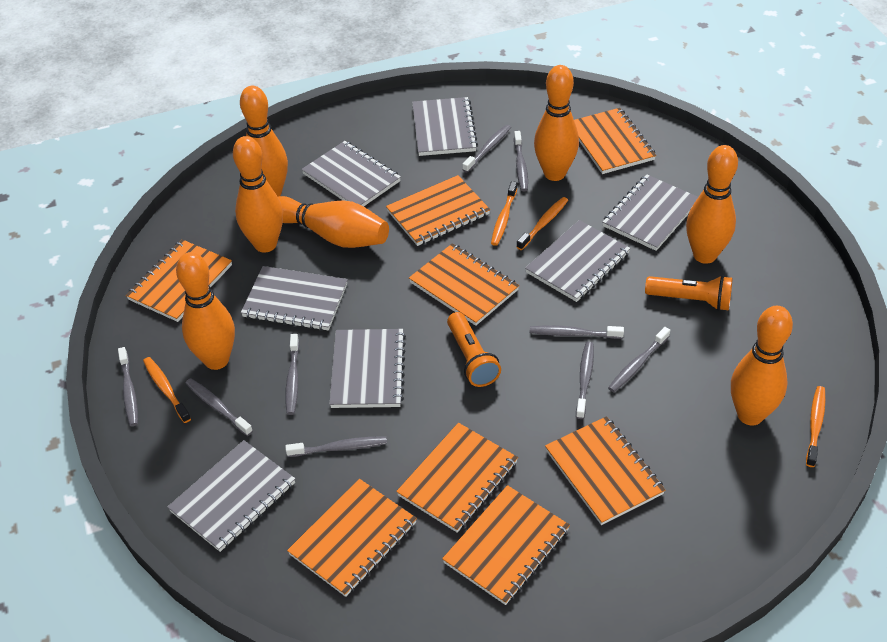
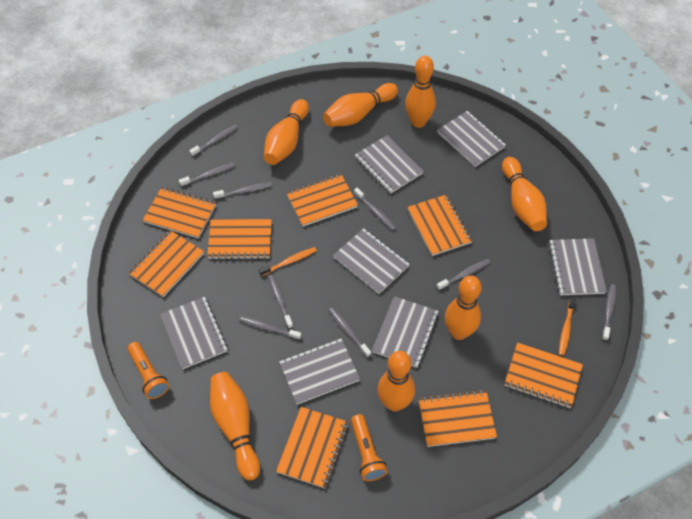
orange toothbrush: [143,357,191,423] [491,181,517,246] [517,197,568,250] [806,386,825,467] = 4 -> [259,247,317,276] [559,296,576,356] = 2

